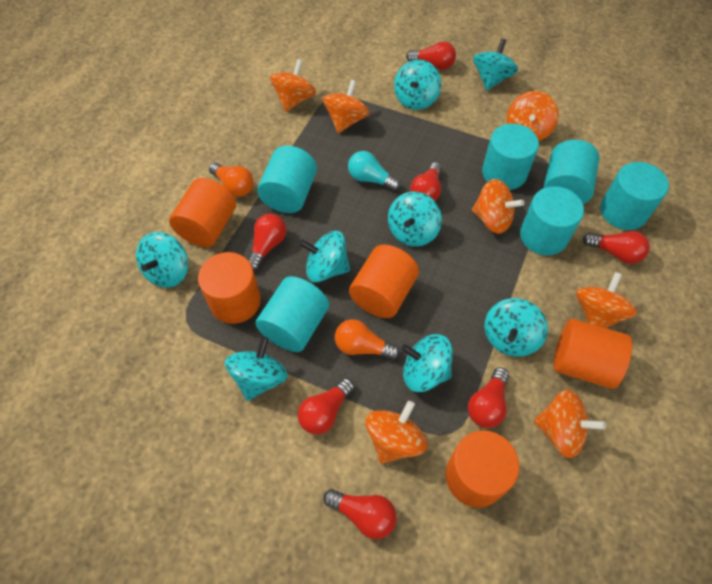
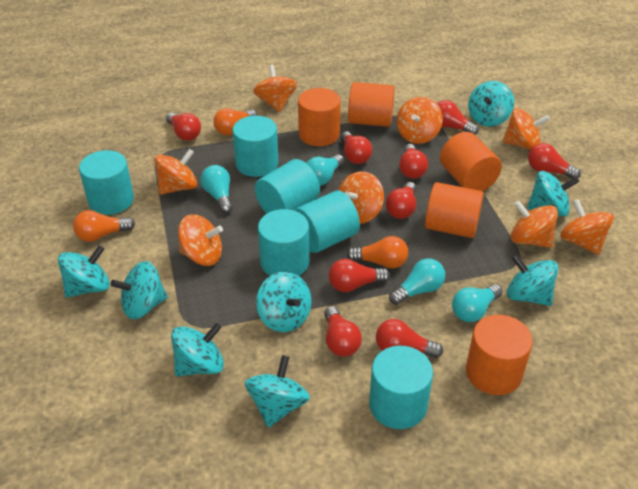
orange light bulb: [209,162,254,197] [335,319,400,360] = 2 -> [73,210,135,242] [213,108,257,136] [347,236,408,269] = 3
orange spinning top: [270,59,316,112] [323,80,370,133] [365,401,427,464] [472,179,524,234] [507,91,559,141] [534,389,606,458] [576,272,637,328] = 7 -> [154,149,198,195] [178,214,223,266] [253,65,297,112] [338,171,384,224] [397,97,443,144] [502,108,550,150] [510,201,558,248] [560,199,614,255] = 8
red light bulb: [248,214,286,271] [298,378,354,435] [323,489,397,539] [406,41,456,70] [410,162,442,201] [468,367,509,428] [583,231,650,264] = 7 -> [166,113,201,141] [324,306,362,357] [329,259,390,292] [341,131,372,164] [376,319,443,358] [386,182,416,219] [399,144,428,179] [437,100,479,135] [528,143,581,179] = 9
turquoise light bulb: [348,151,401,191] = 1 -> [200,165,233,213] [307,154,344,186] [389,258,445,305] [452,284,503,322] = 4

